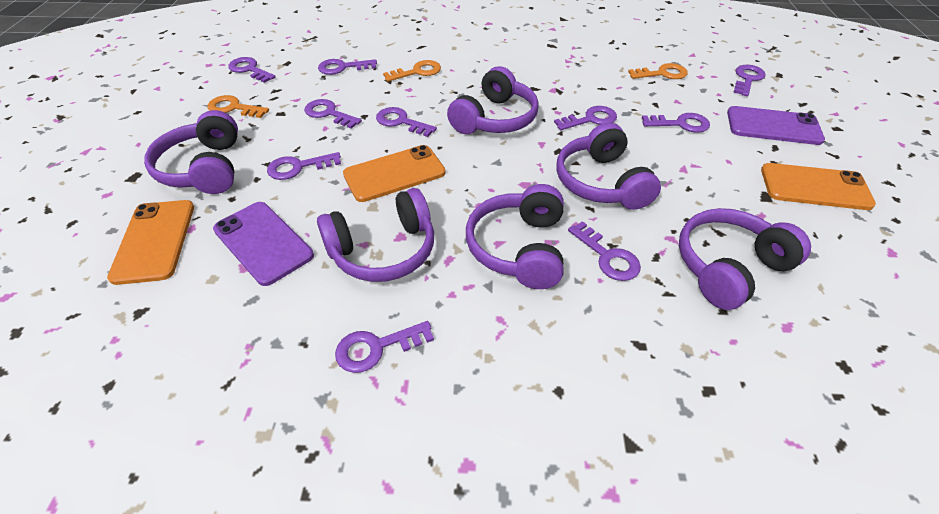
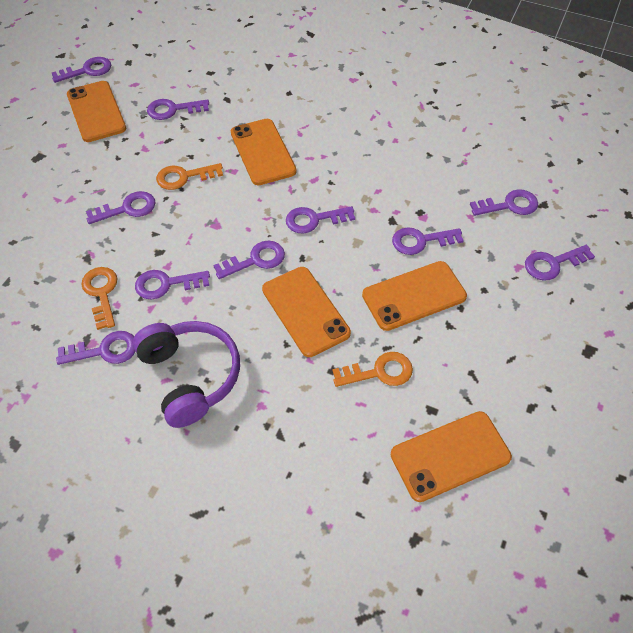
orange phone: [107,200,194,285] [343,145,446,202] [761,163,876,210] = 3 -> [67,81,126,142] [231,119,296,185] [262,267,351,357] [362,261,467,331] [391,411,512,502] = 5
purple headphones: [144,110,238,194] [317,188,434,282] [447,66,539,134] [466,184,563,289] [556,123,661,210] [679,208,811,310] = 6 -> [133,321,240,428] = 1
purple phone: [213,202,314,286] [727,106,825,145] = 2 -> none = 0

